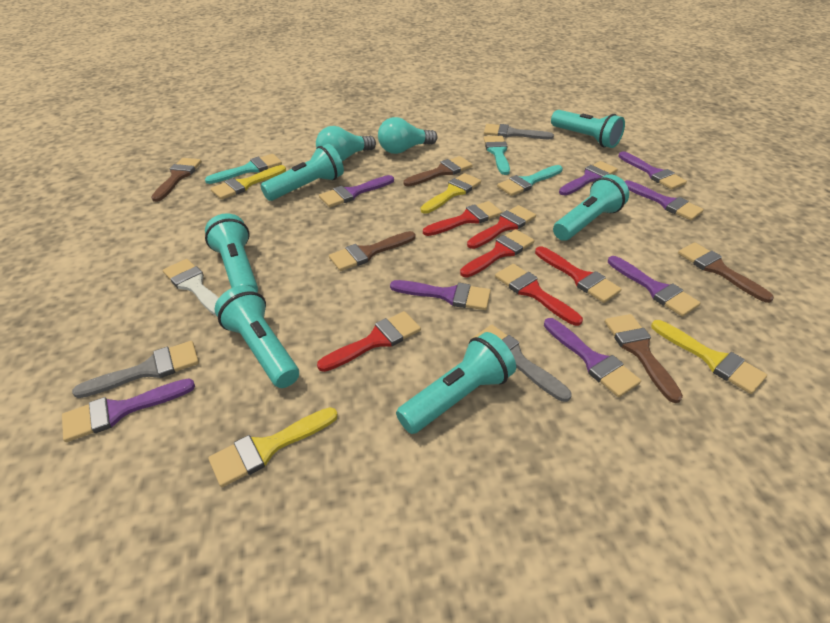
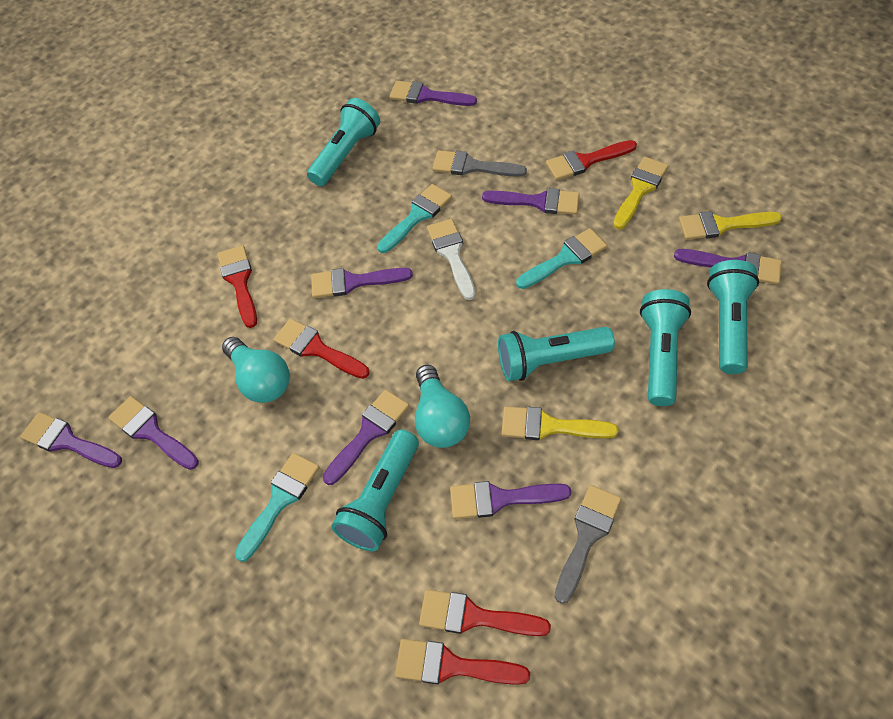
brown brush: [151,158,202,202] [329,231,415,271] [404,156,473,187] [605,314,683,403] [678,242,774,303] = 5 -> none = 0
grey brush: [72,341,199,398] [472,325,572,402] [484,124,554,139] = 3 -> [433,150,527,177] [555,485,621,604] = 2
red brush: [317,311,421,372] [423,201,502,236] [460,229,534,278] [467,205,536,249] [495,264,583,326] [535,246,622,303] = 6 -> [218,245,257,328] [273,319,369,379] [395,639,530,685] [419,589,551,636] [546,140,637,180] = 5
turquoise flashlight: [205,213,258,292] [215,285,299,388] [260,144,344,201] [396,332,516,434] [551,110,625,148] [553,174,629,241] = 6 -> [307,98,380,186] [331,430,419,551] [498,327,615,381] [640,289,691,406] [707,260,759,374] = 5
yellow brush: [208,407,338,487] [210,165,286,200] [421,173,481,214] [651,320,767,394] = 4 -> [501,406,618,440] [613,157,668,229] [679,211,782,240] = 3

